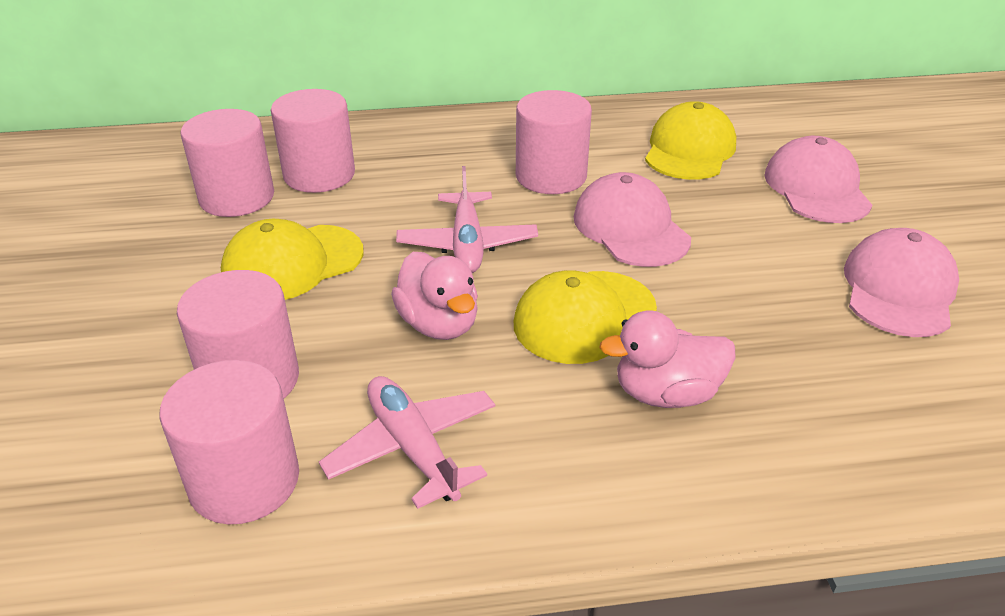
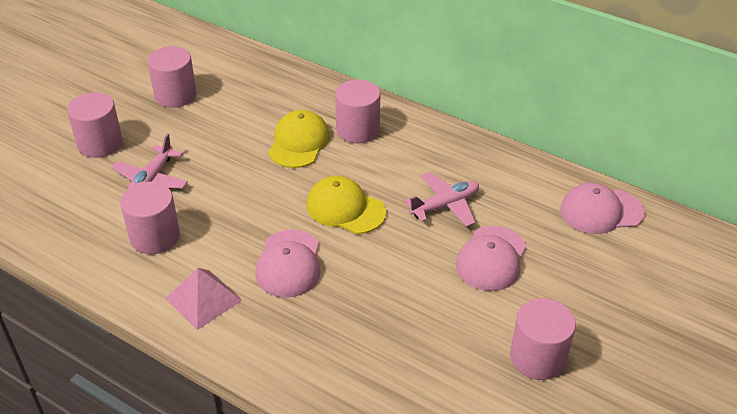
pink duck: [391,252,478,340] [599,310,736,408] = 2 -> none = 0
pink pyramid: none = 0 -> [165,268,242,330] = 1
yellow cap: [221,219,364,300] [514,271,657,364] [645,101,736,180] = 3 -> [268,110,330,168] [306,176,386,234] = 2

